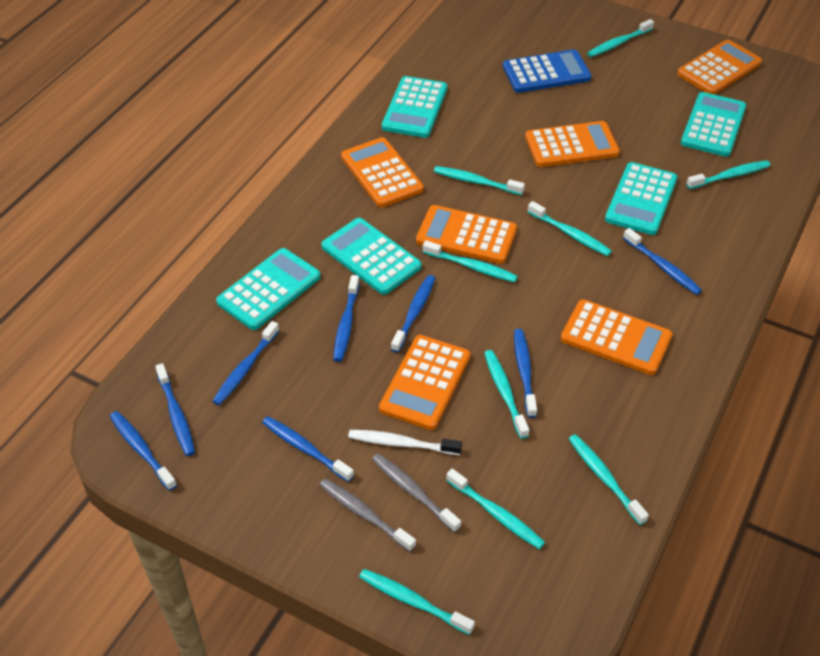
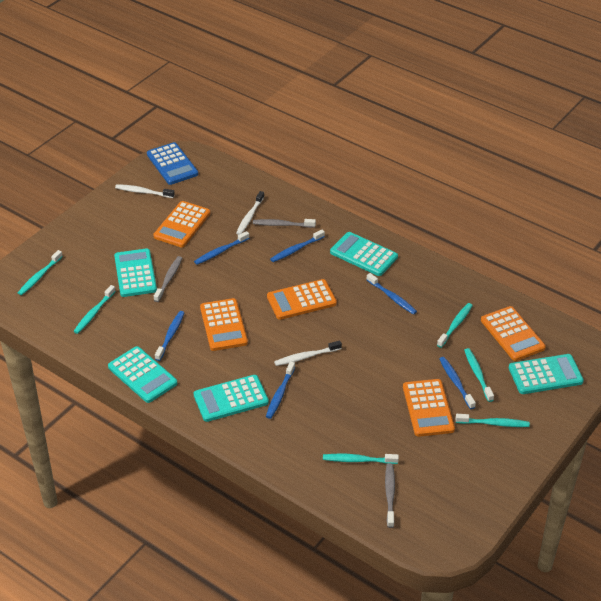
blue toothbrush: [110,411,177,491] [155,363,195,456] [212,321,280,405] [262,416,354,482] [333,275,360,362] [391,275,435,353] [514,329,537,418] [623,228,702,295] = 8 -> [155,311,184,361] [194,231,249,265] [266,362,295,419] [270,230,325,262] [366,273,417,315] [439,357,476,409] = 6
grey toothbrush: [320,478,416,552] [372,453,461,533] = 2 -> [154,256,182,302] [253,219,316,228] [385,463,395,528] = 3
orange calculator: [341,137,424,207] [379,335,470,430] [416,205,517,264] [525,121,620,167] [561,299,673,375] [677,40,762,95] = 6 -> [153,201,210,247] [200,298,248,351] [267,279,337,320] [403,379,455,437] [481,306,546,361] = 5
turquoise toothbrush: [359,569,475,635] [423,240,518,282] [434,166,525,195] [446,469,545,549] [484,350,529,439] [528,201,612,256] [569,434,649,525] [587,19,654,57] [686,160,771,189] = 9 -> [18,250,63,295] [73,285,116,334] [323,454,399,464] [437,303,473,348] [456,414,530,427] [464,348,494,402] = 6
white toothbrush: [348,430,462,455] = 1 -> [115,184,175,198] [236,191,264,235] [274,340,342,366] = 3

